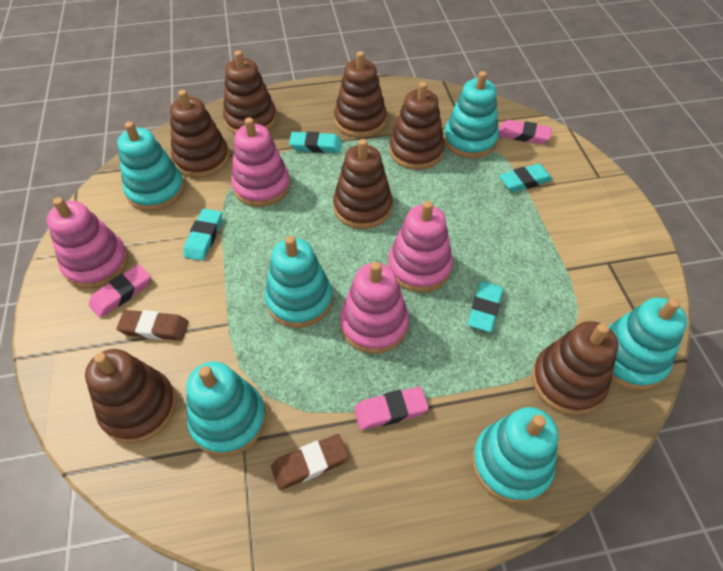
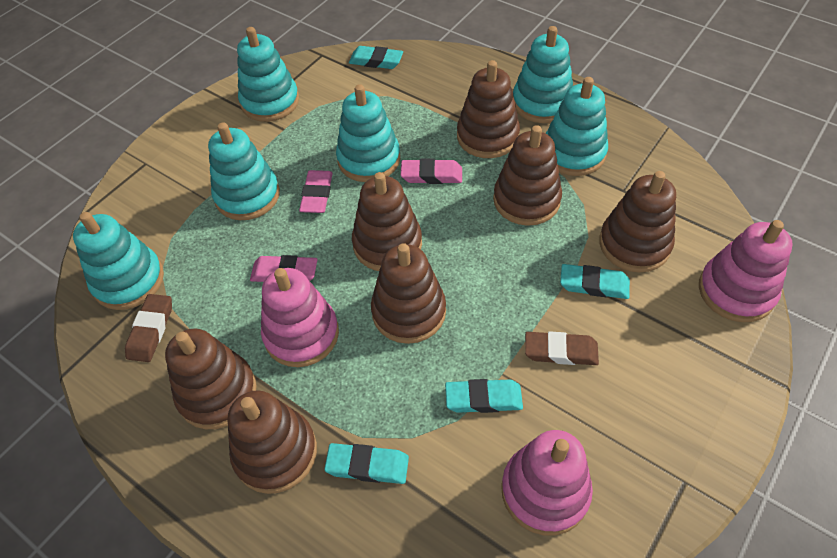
pink stacking toy: [47,197,129,289] [231,117,290,207] [340,262,409,354] [388,201,453,292] = 4 -> [261,268,339,367] [501,430,593,536] [699,220,793,322] = 3

